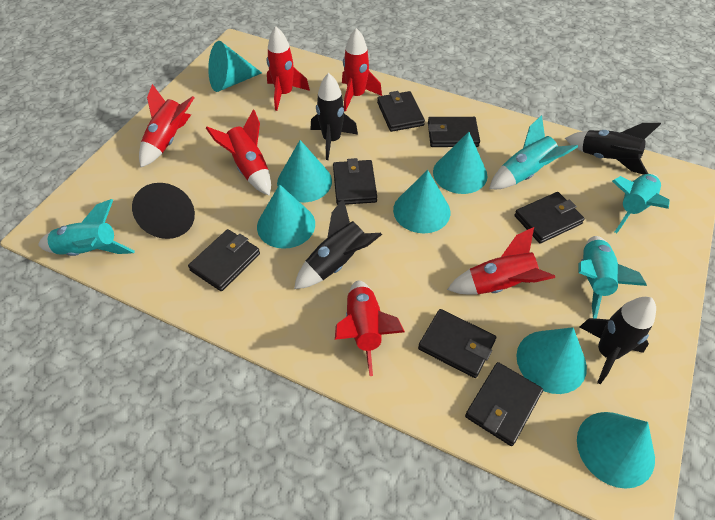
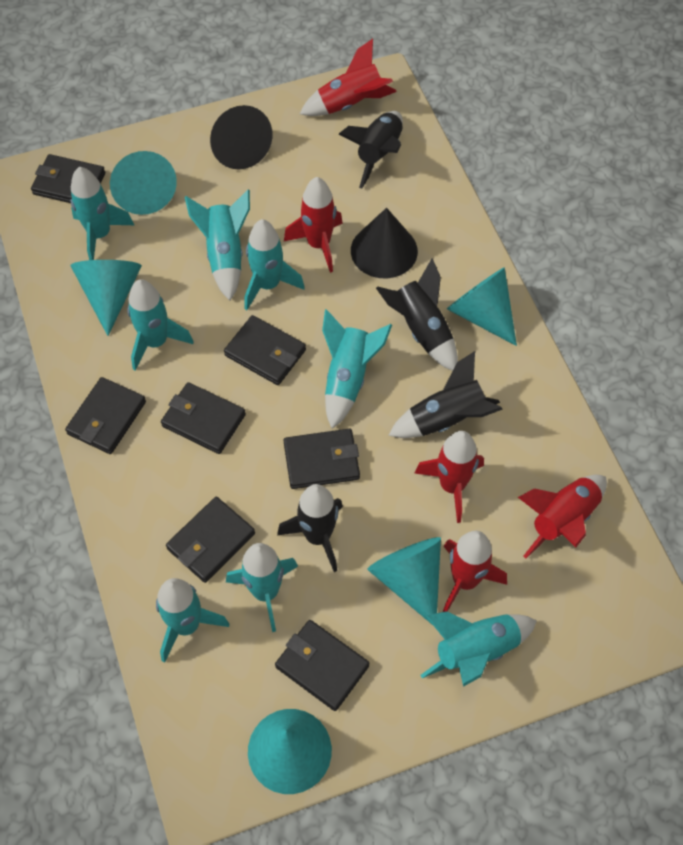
black cone: [132,183,195,239] = 1 -> [210,105,272,169] [351,208,418,278] = 2
red rocket: [139,84,195,167] [206,109,271,196] [267,27,310,111] [335,280,405,376] [342,28,382,112] [447,227,555,295] = 6 -> [284,177,343,273] [300,39,397,116] [414,431,484,523] [443,531,507,612] [518,475,607,558] = 5
turquoise cone: [208,41,262,92] [257,184,315,249] [277,140,332,202] [393,170,450,233] [433,132,488,194] [516,327,587,394] [577,412,655,489] = 7 -> [71,260,142,336] [110,151,177,215] [248,709,332,794] [368,537,441,625] [447,267,517,346] = 5
turquoise rocket: [38,199,135,256] [489,115,578,189] [578,236,647,319] [612,174,670,233] = 4 -> [71,167,134,260] [128,279,194,371] [156,578,229,663] [185,189,250,300] [226,543,298,632] [244,219,305,310] [322,309,392,429] [420,612,537,687] = 8

